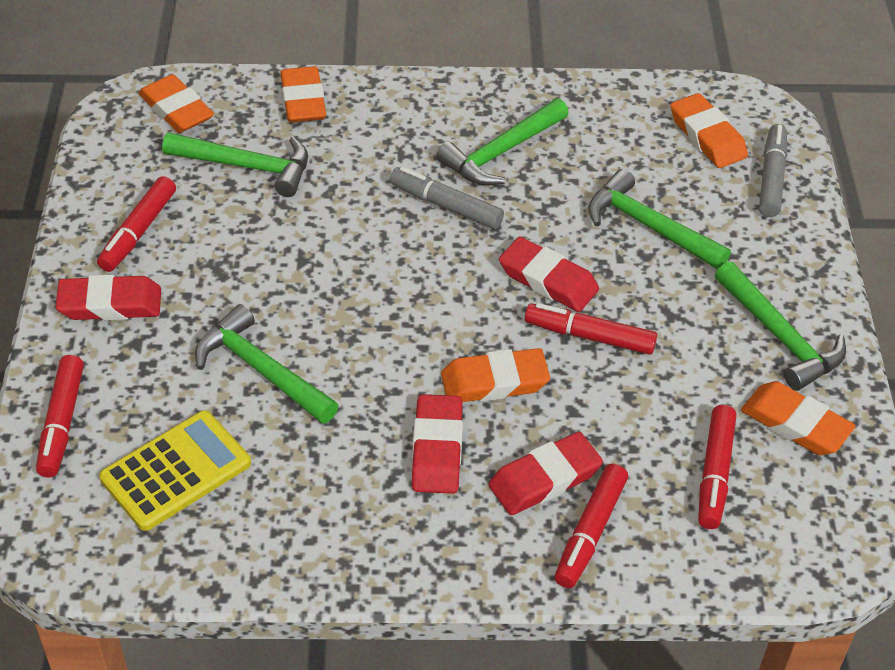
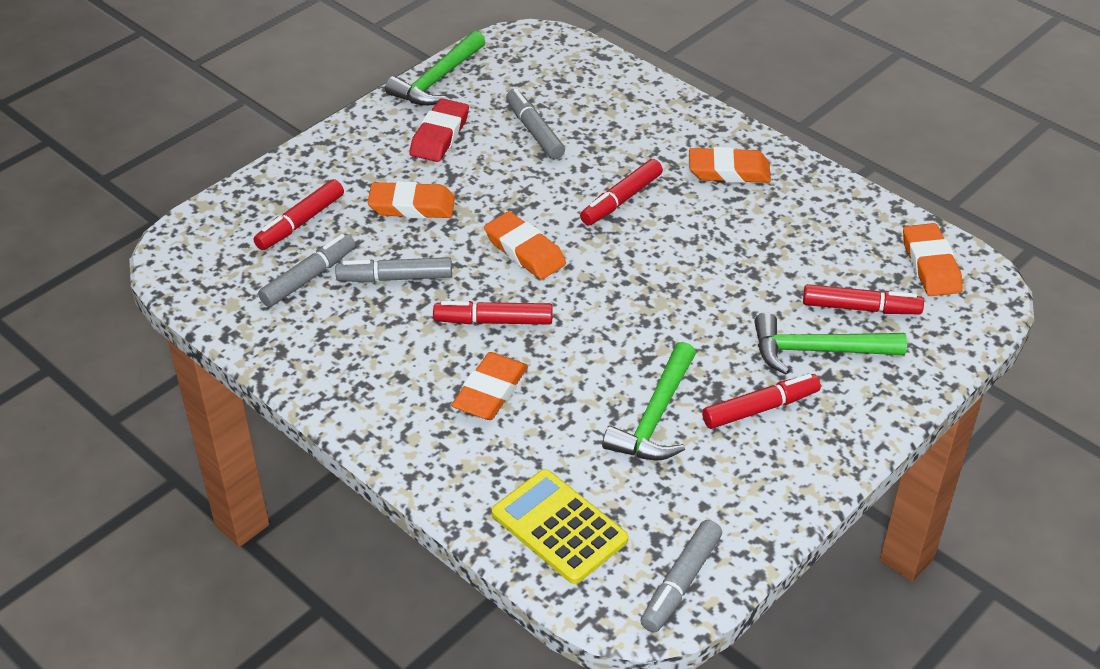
green hammer: [162,132,308,197] [195,304,339,424] [436,98,569,186] [588,169,731,270] [715,261,846,391] = 5 -> [385,30,485,106] [602,342,696,460] [754,313,907,375] = 3
grey marker: [390,167,504,229] [759,124,787,217] = 2 -> [258,234,356,307] [335,257,452,282] [506,89,565,159] [641,520,722,633] = 4
red eraser: [55,274,161,320] [412,394,463,494] [489,432,603,515] [499,237,599,312] = 4 -> [409,98,469,162] = 1

